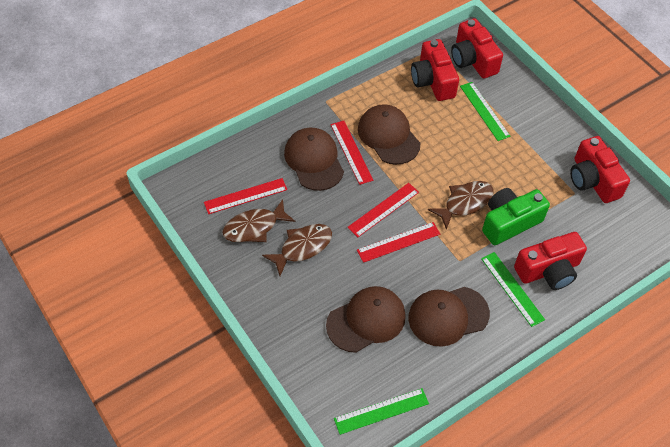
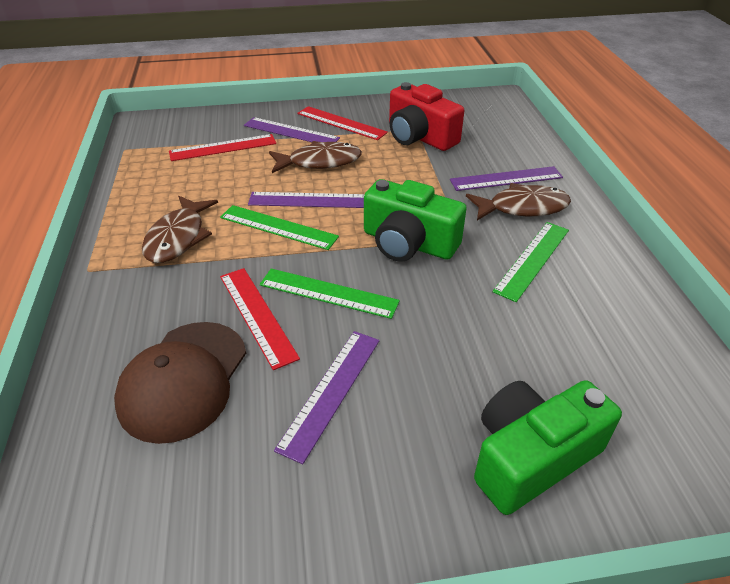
brown cap: [284,128,344,191] [326,286,406,353] [358,104,420,165] [408,287,490,347] = 4 -> [114,322,246,444] = 1
green camera: [482,188,550,245] = 1 -> [364,179,467,261] [474,380,622,515] = 2
purple ruler: none = 0 -> [244,117,340,142] [248,192,365,208] [274,331,379,464] [450,166,563,191] = 4
red camera: [411,39,459,101] [451,18,503,79] [514,232,587,290] [570,136,630,203] = 4 -> [389,82,464,151] = 1
red ruler: [204,178,288,214] [331,121,374,185] [347,183,419,237] [357,222,440,263] = 4 -> [169,134,276,161] [220,268,300,370] [297,106,388,140] = 3

